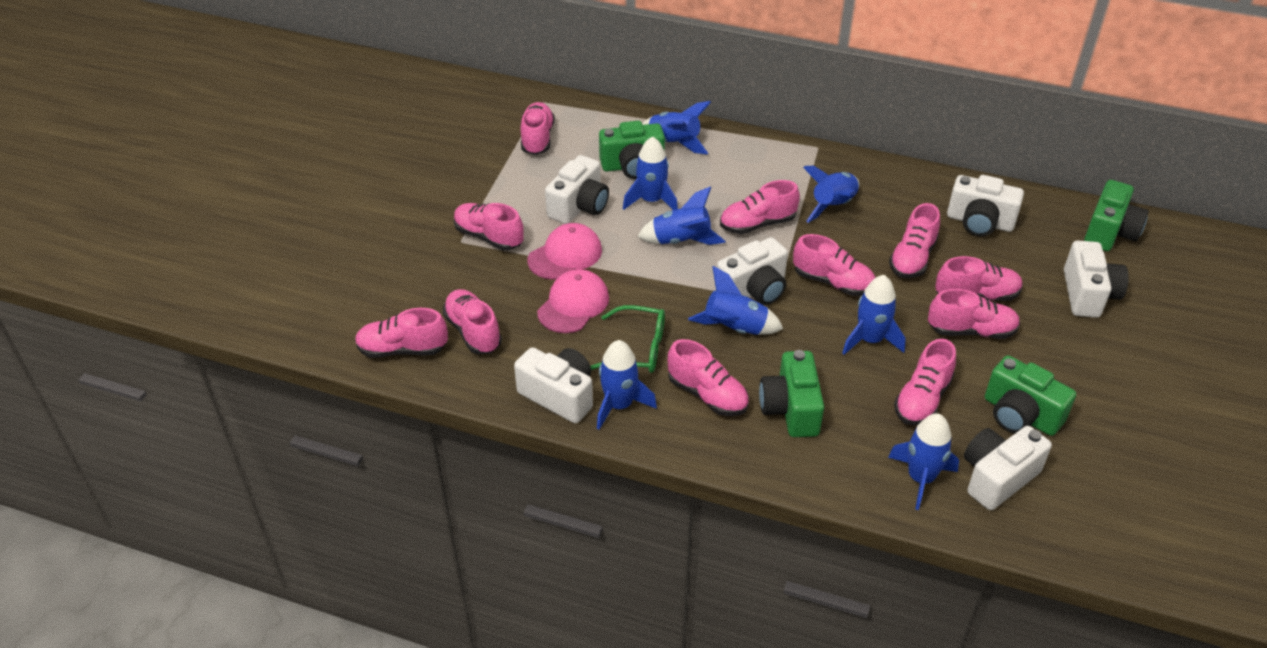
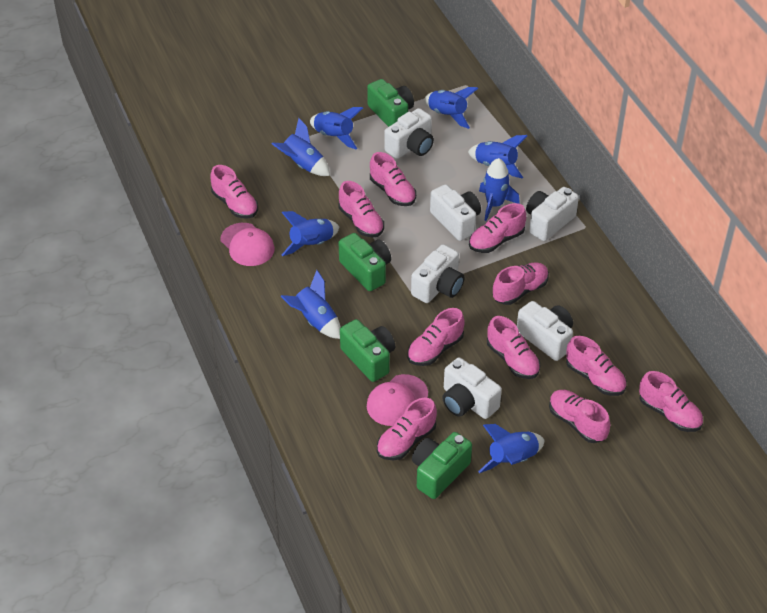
green glasses: [591,305,665,373] = 1 -> none = 0

